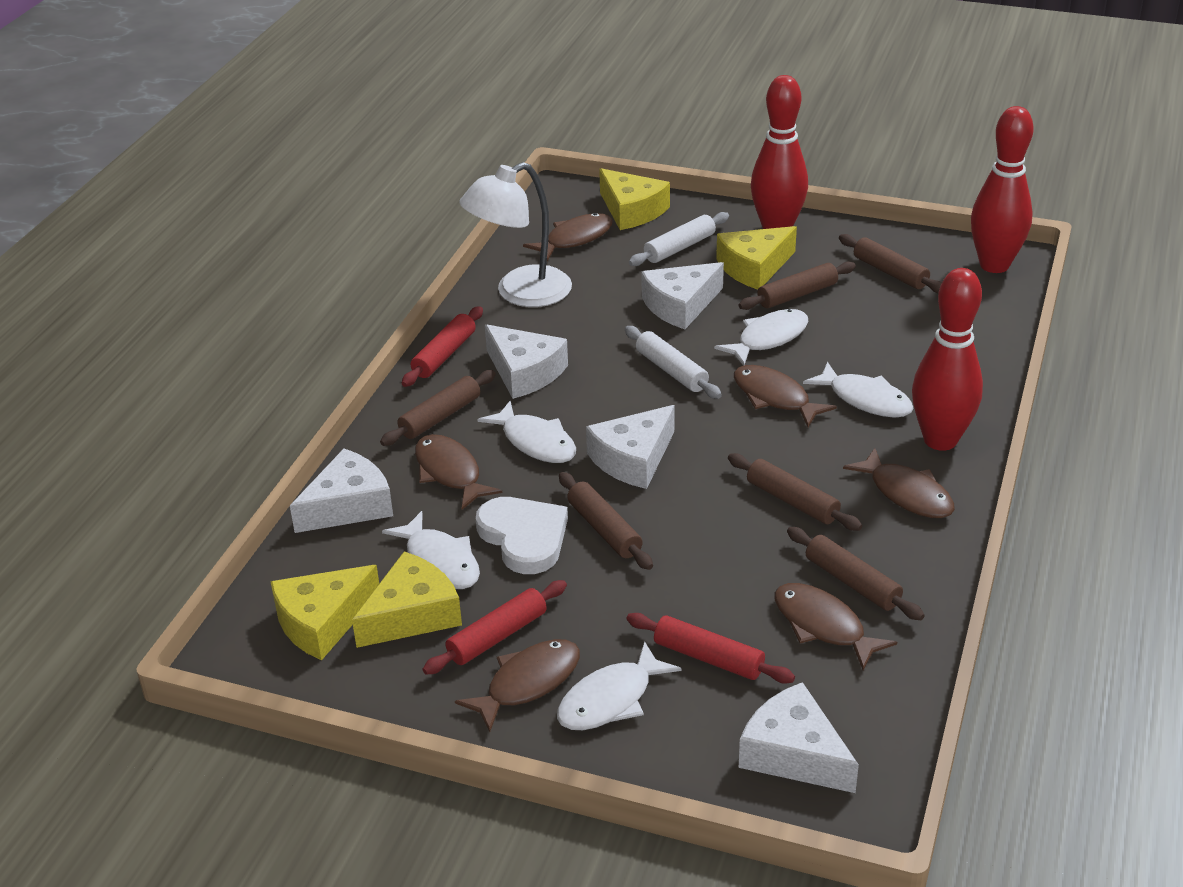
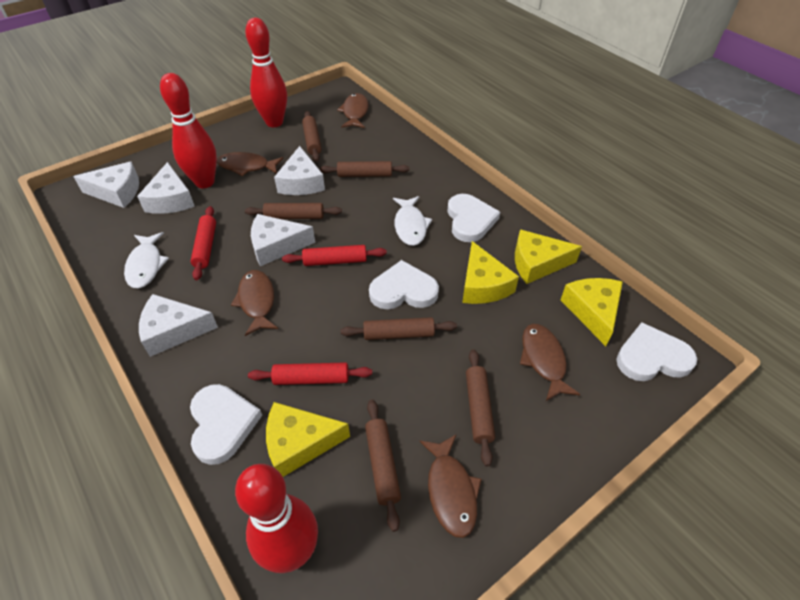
brown fish: [415,434,502,510] [455,639,580,732] [523,213,613,261] [734,365,837,427] [774,583,897,670] [843,448,955,518] = 6 -> [217,152,284,176] [231,270,278,336] [337,93,369,128] [419,434,482,538] [520,324,580,401] = 5
white fish: [382,511,480,589] [477,401,576,463] [557,641,682,730] [714,309,808,366] [803,362,913,418] = 5 -> [124,232,169,288] [393,196,432,246] = 2
white heart: [476,497,568,574] = 1 -> [190,384,262,465] [369,260,439,309] [447,194,500,242] [616,322,697,381] = 4
white lamp: [459,162,572,307] = 1 -> none = 0
white rolling pin: [625,326,722,399] [629,212,729,266] = 2 -> none = 0

